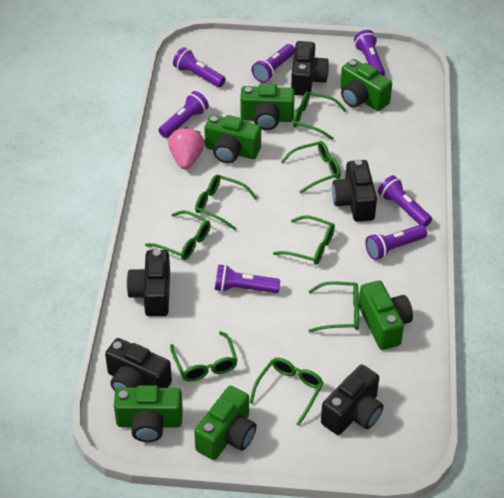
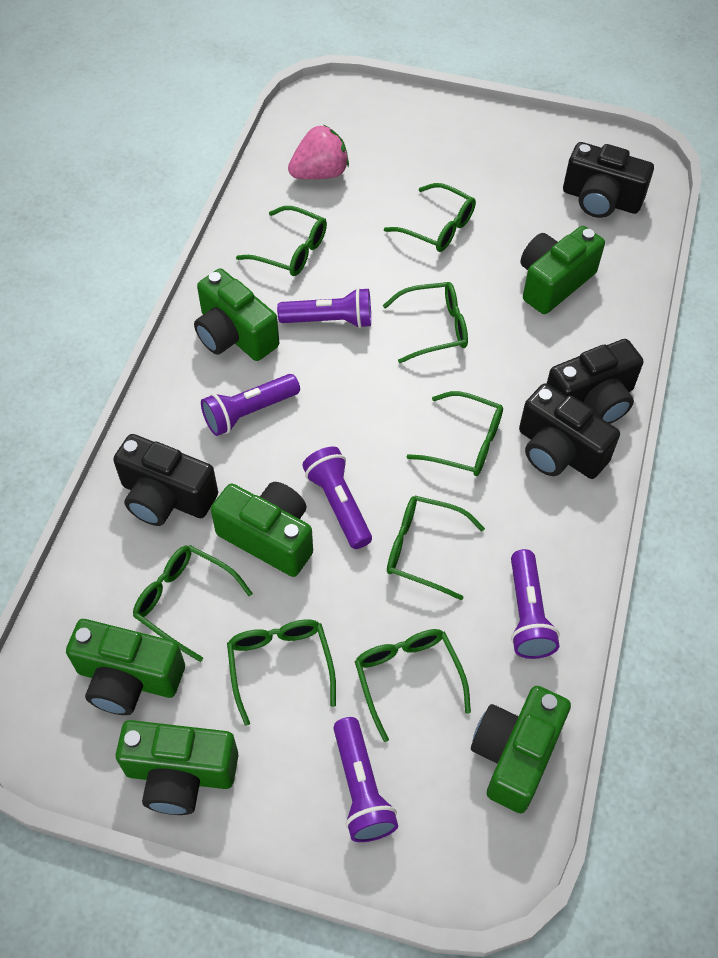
black camera: [105,338,172,391] [127,249,170,316] [291,41,329,96] [321,365,383,435] [332,160,377,222] = 5 -> [113,434,218,526] [519,383,620,479] [547,339,643,424] [563,142,654,218] = 4
purple flashlight: [159,91,209,138] [173,47,226,87] [215,264,280,293] [251,44,295,83] [354,30,385,76] [365,225,427,260] [378,175,432,227] = 7 -> [201,374,300,436] [277,288,371,328] [302,447,372,549] [333,717,398,842] [511,549,560,659] = 5

